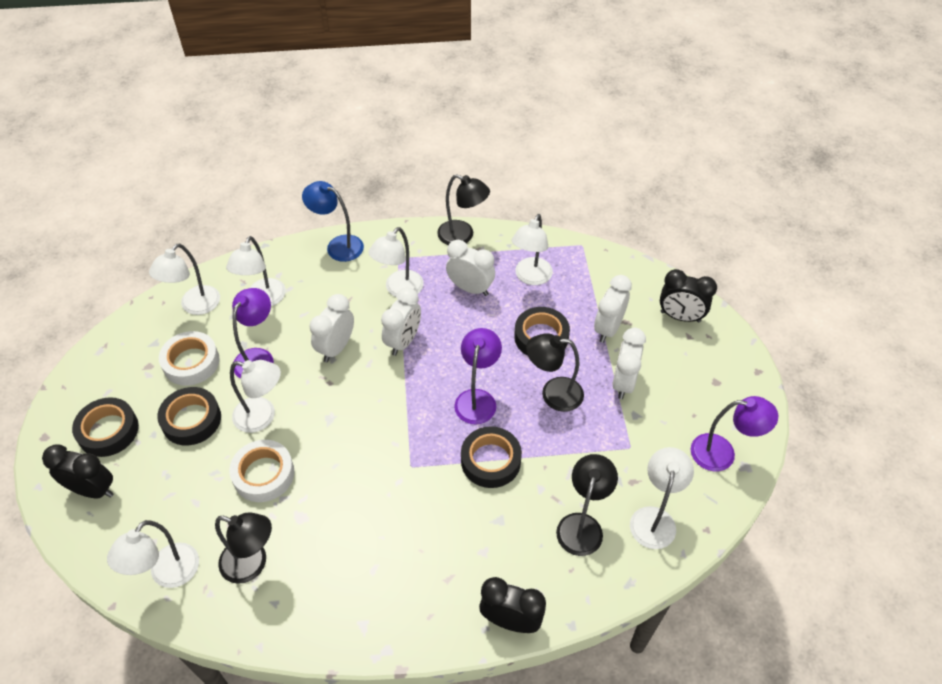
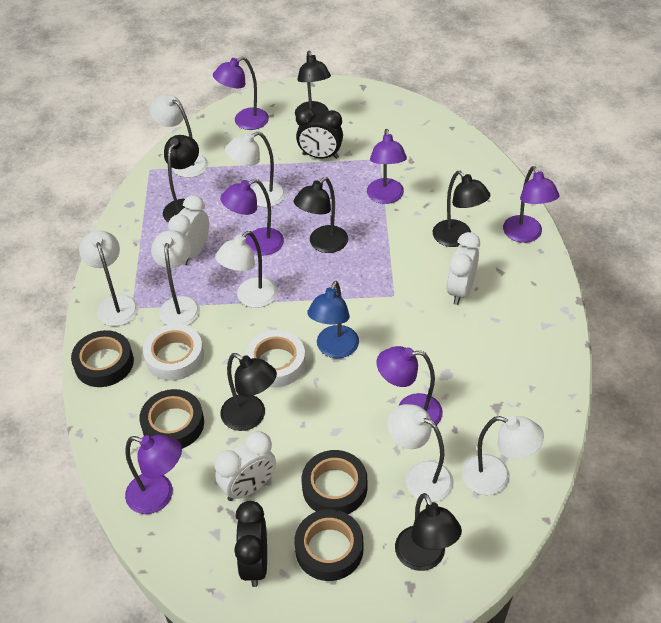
black clock: [42,445,114,498] [479,577,546,633] [660,269,717,323] = 3 -> [234,501,267,587] [296,108,343,159] = 2
black lamp: [215,513,272,584] [437,174,490,245] [526,333,584,412] [556,454,618,556] = 4 -> [163,135,199,223] [220,353,277,431] [294,177,348,253] [295,51,331,116] [395,493,462,571] [433,171,490,247] = 6
purple lamp: [232,288,274,379] [454,328,502,424] [691,396,778,471] = 3 -> [125,435,182,514] [213,56,269,130] [220,179,284,255] [367,129,407,204] [376,346,443,428] [503,166,559,243] = 6
white clock: [310,294,354,362] [381,287,421,356] [446,240,495,296] [594,275,632,343] [612,328,646,399] = 5 -> [168,195,209,265] [214,431,276,501] [447,232,480,305] = 3

